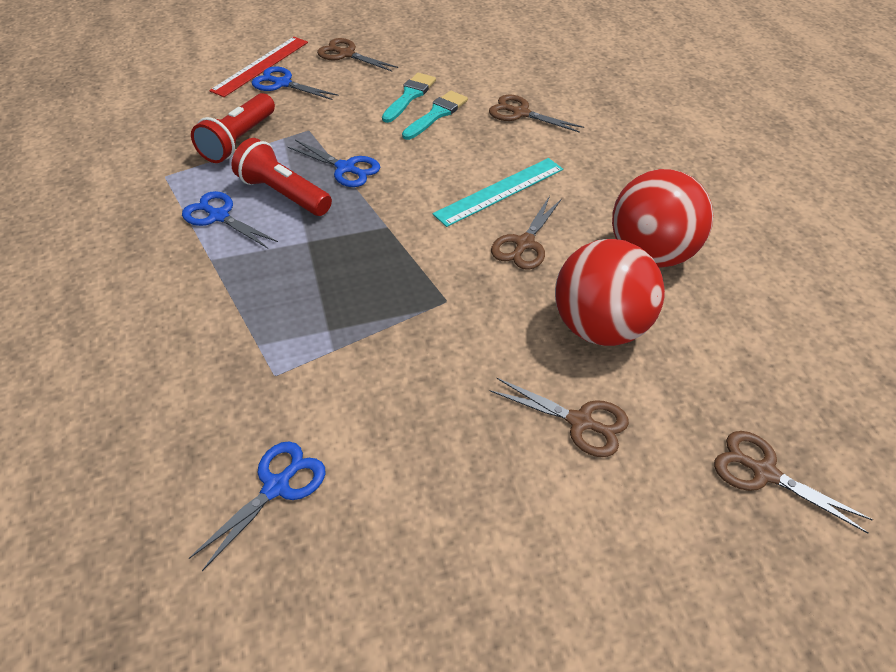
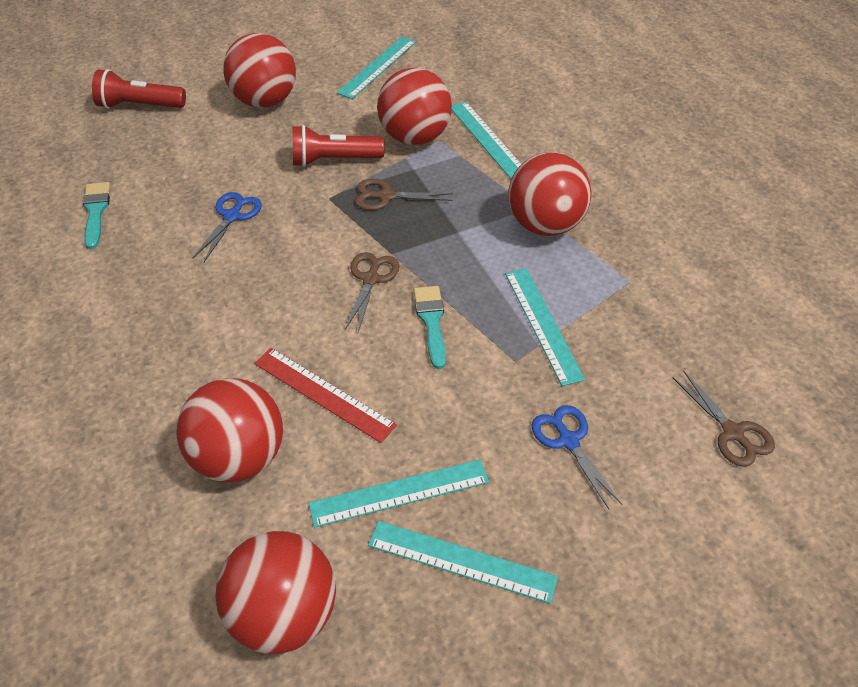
blue scissors: [182,191,278,248] [188,441,325,571] [252,66,339,100] [287,140,380,187] = 4 -> [193,192,262,262] [532,405,622,509] = 2
brown scissors: [317,38,398,71] [489,94,584,133] [490,378,629,457] [491,196,562,270] [714,431,873,534] = 5 -> [345,252,399,332] [355,179,453,210] [672,370,775,467] = 3
red ball: [555,239,665,346] [612,169,713,268] = 2 -> [176,378,283,482] [215,531,336,654] [223,33,296,108] [377,68,452,145] [508,152,591,236] = 5
turquoise ruler: [433,158,563,227] = 1 -> [308,459,489,528] [337,36,416,99] [368,521,558,604] [452,101,521,179] [505,268,585,386] = 5

